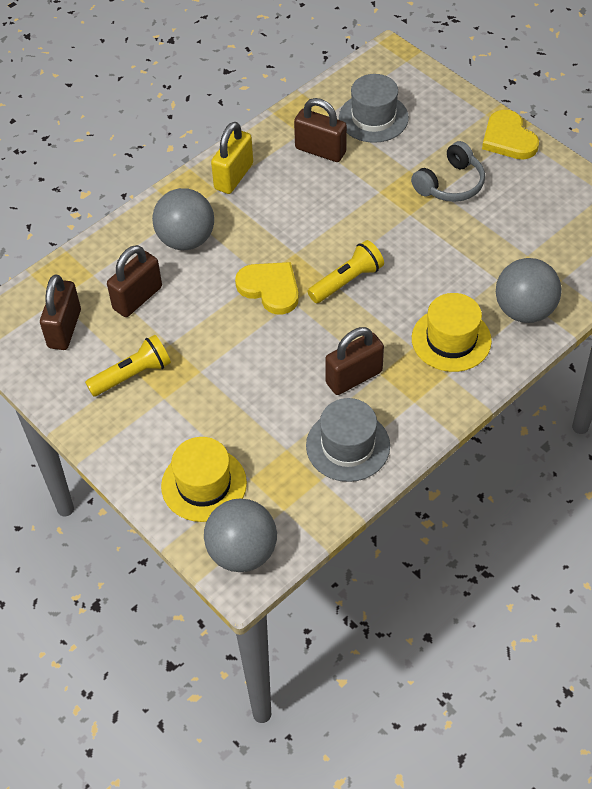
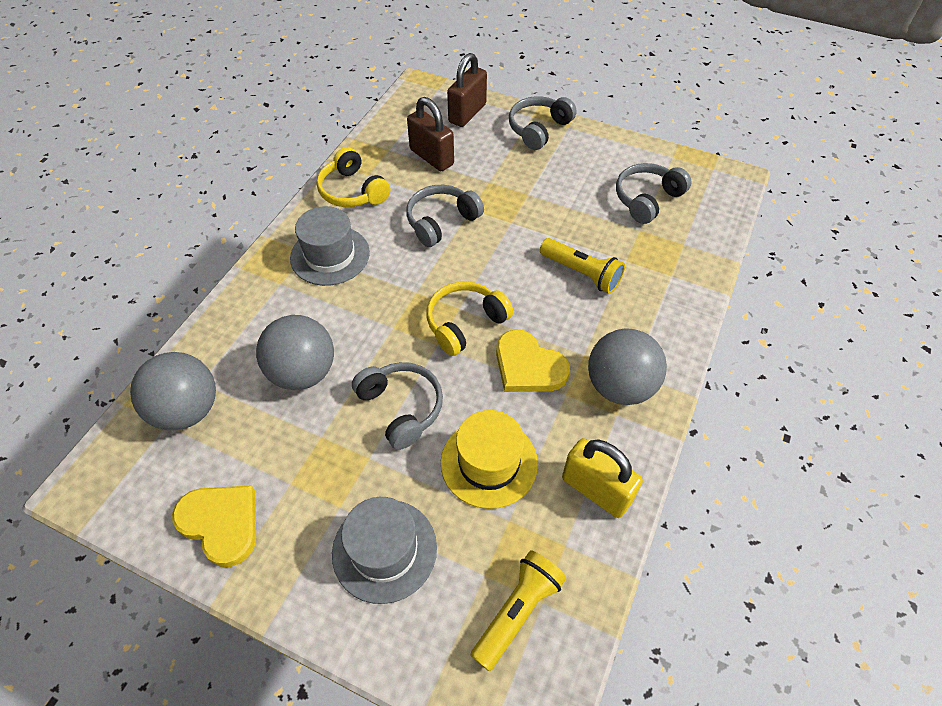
brown padlock: [40,274,81,350] [107,245,162,317] [294,98,347,162] [325,327,384,395] = 4 -> [407,97,454,171] [447,53,487,127] = 2
grey headphones: [411,141,485,202] = 1 -> [352,362,443,450] [406,185,484,247] [509,96,577,150] [616,163,692,224] = 4
yellow hat: [161,437,247,522] [412,293,492,372] = 2 -> [441,410,538,509] = 1
yellow headphones: none = 0 -> [317,147,390,207] [427,281,513,356] = 2

